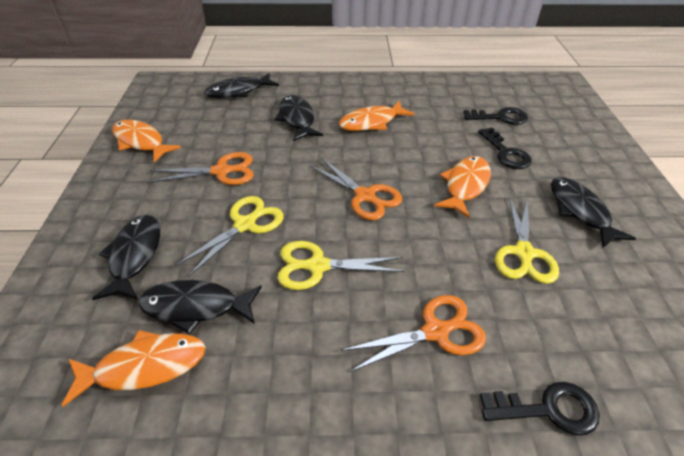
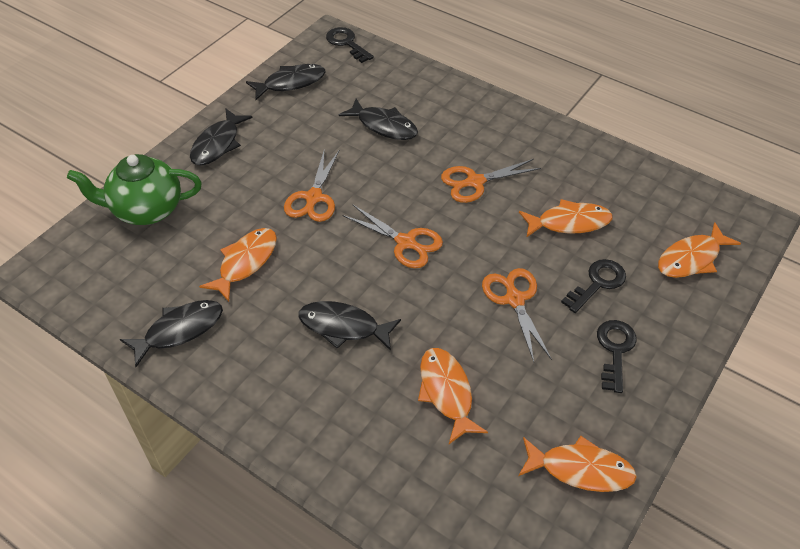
green teapot: none = 0 -> [67,154,202,225] = 1
orange fish: [61,330,206,407] [112,120,181,163] [339,101,415,131] [434,156,491,218] = 4 -> [199,228,277,302] [418,348,488,444] [518,436,637,492] [519,199,613,238] [658,222,741,278] = 5
orange scissors: [148,152,254,185] [310,158,402,220] [341,295,486,372] = 3 -> [284,148,339,222] [342,204,443,268] [441,159,541,203] [482,268,552,362] = 4
yellow scissors: [174,196,284,277] [277,241,405,290] [495,196,559,284] = 3 -> none = 0

